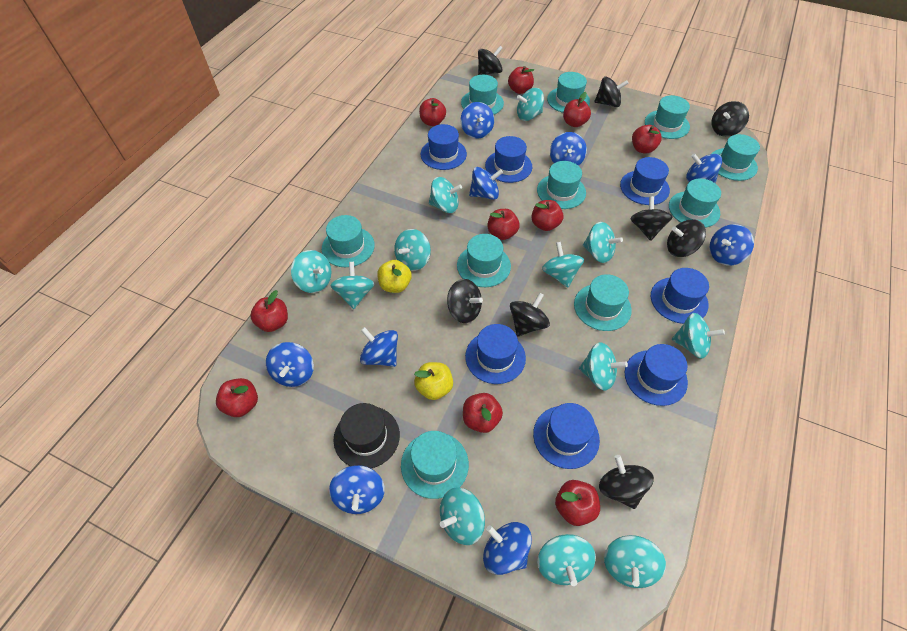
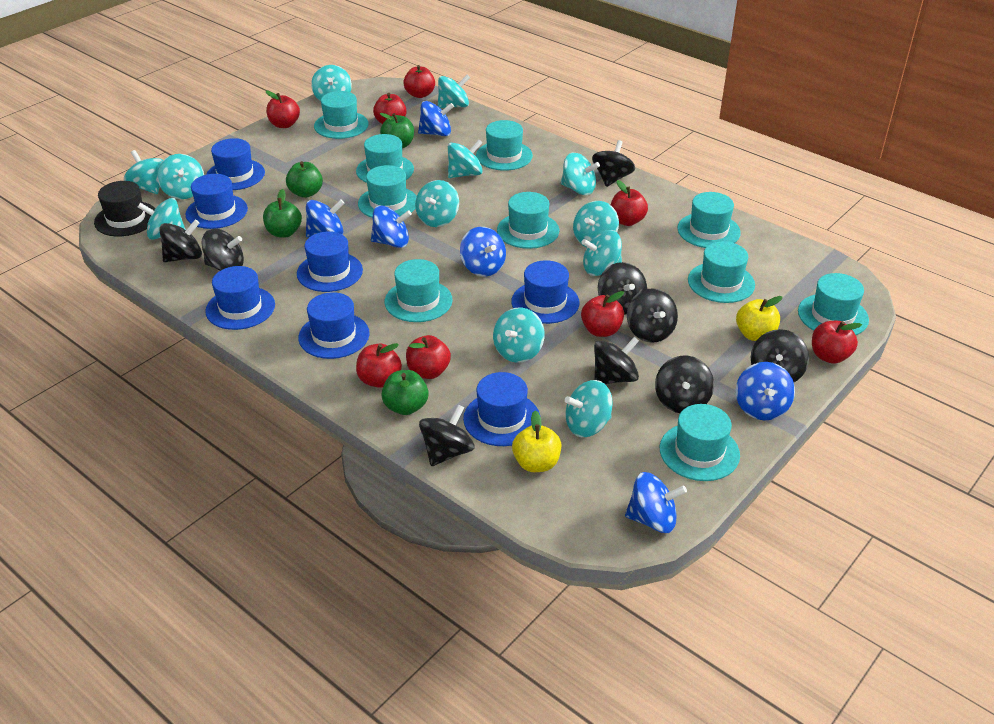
black spinning top: [447,279,483,323] [478,46,503,75] [510,293,550,337] [594,76,629,107] [599,455,654,509] [630,196,673,241] [667,220,706,257] [711,101,749,137] = 8 -> [159,220,202,262] [201,229,244,271] [419,405,474,466] [592,140,635,187] [594,337,639,384] [598,262,647,315] [627,288,678,343] [655,356,714,413] [751,329,809,382] = 9
blue spinning top: [266,342,314,387] [329,465,385,514] [360,327,398,367] [461,102,494,138] [469,167,503,200] [483,522,532,575] [550,132,587,166] [686,153,722,183] [710,224,754,265] = 9 -> [306,199,344,237] [371,205,412,248] [418,101,454,136] [460,227,506,276] [625,472,687,533] [736,362,795,420] = 6
green apple: none = 0 -> [263,189,302,237] [286,161,323,198] [380,113,414,148] [381,370,429,415] = 4
red apple: [216,378,258,417] [250,290,288,332] [419,98,446,126] [463,393,503,433] [487,209,520,240] [508,66,534,94] [531,200,563,231] [555,480,600,526] [563,92,591,127] [632,125,662,154] = 10 -> [266,91,300,128] [356,343,402,388] [373,93,407,124] [403,65,435,98] [406,335,451,379] [581,291,624,337] [611,180,648,226] [812,321,862,364] = 8

